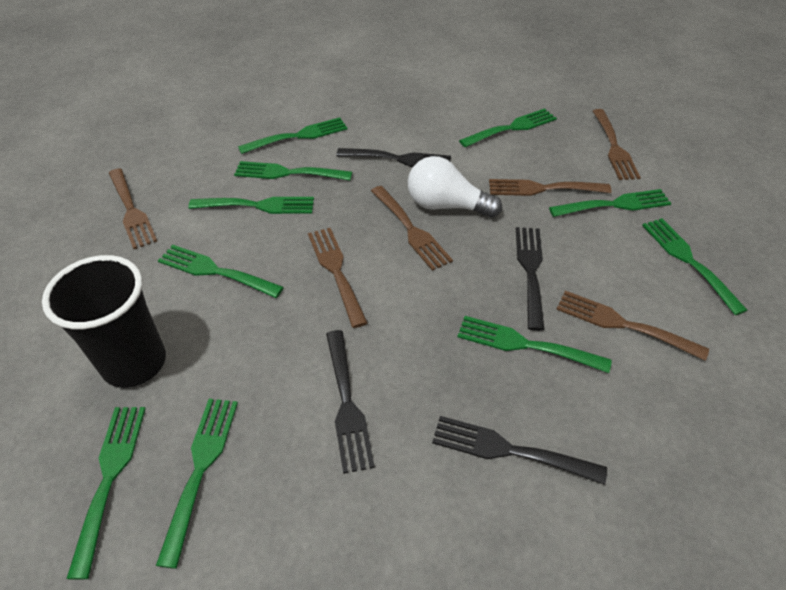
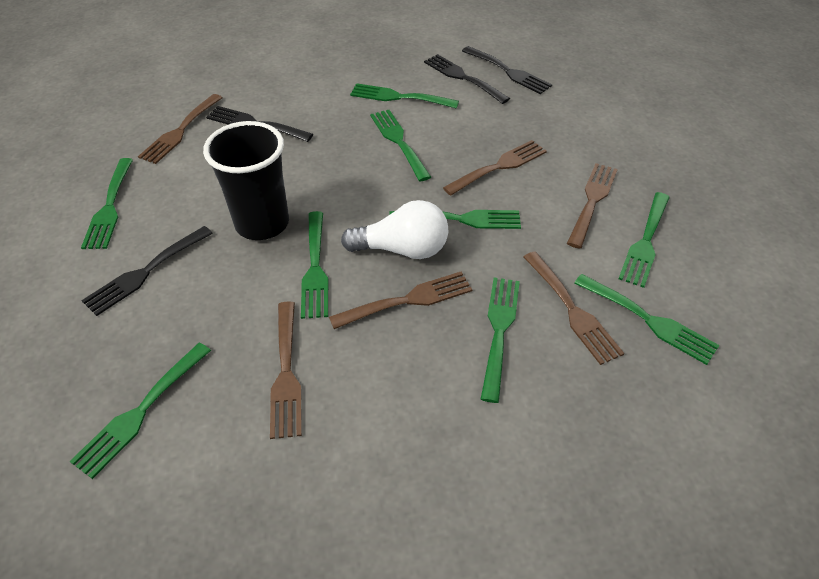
green fork: [67,407,146,580] [156,399,238,569] [158,245,284,298] [188,197,314,214] [234,161,352,181] [238,117,348,154] [458,316,612,373] [459,108,557,147] [549,189,671,217] [642,218,748,315] = 10 -> [70,343,211,479] [81,158,133,249] [301,211,328,319] [350,83,459,109] [370,110,431,181] [389,210,521,229] [481,277,520,403] [574,274,720,365] [618,192,670,288] = 9

